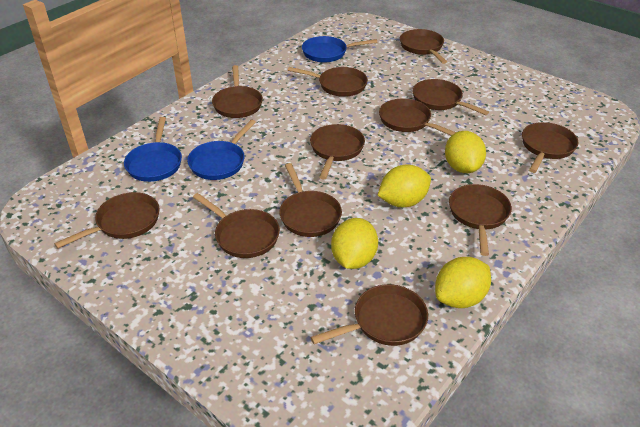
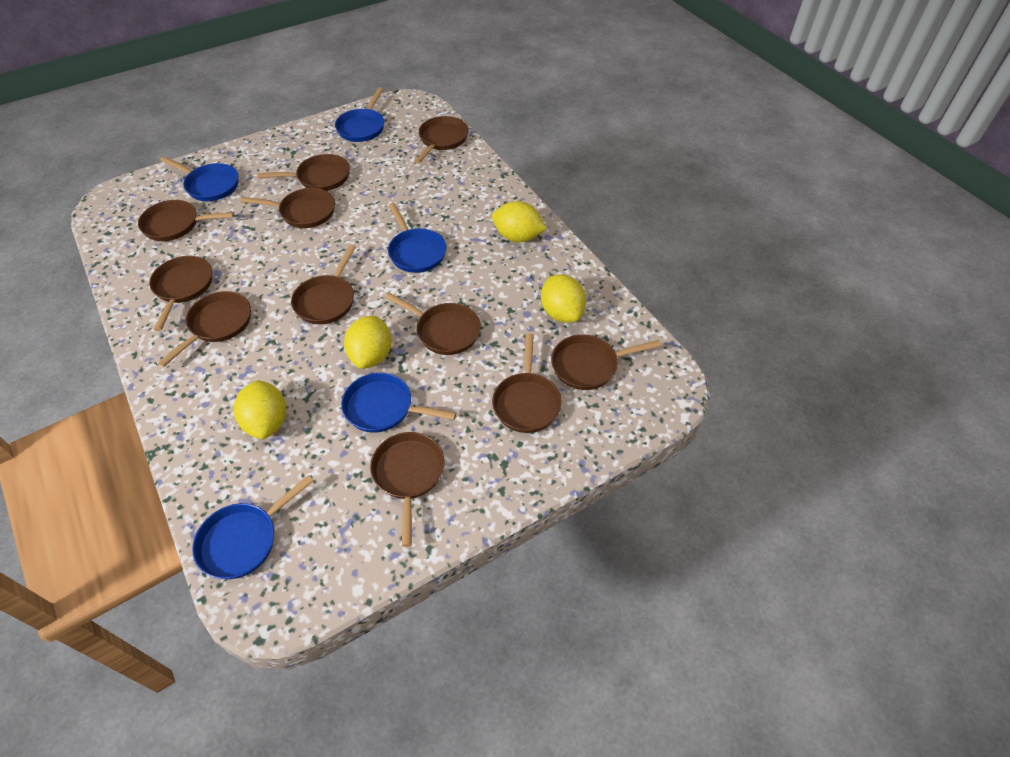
blue pan: [124,117,182,182] [187,120,256,180] [302,36,377,63] = 3 -> [160,156,239,201] [192,475,313,579] [335,87,384,142] [341,373,456,433] [388,203,446,273] = 5
brown pan: [54,192,160,249] [193,193,280,258] [212,65,263,118] [279,163,342,237] [288,67,368,97] [310,124,365,179] [310,284,428,346] [379,99,456,136] [400,29,447,64] [412,79,489,115] [449,184,512,256] [522,122,579,173] = 12 -> [138,200,234,241] [149,256,212,331] [158,291,251,367] [240,188,335,228] [258,154,350,191] [291,244,356,324] [370,432,445,547] [385,292,481,355] [414,116,468,164] [492,333,562,433] [551,334,661,390] = 11

